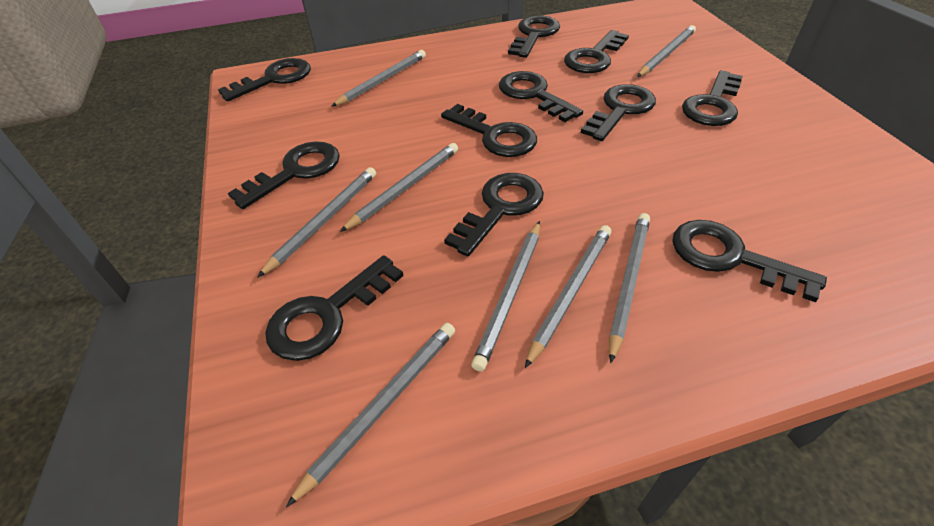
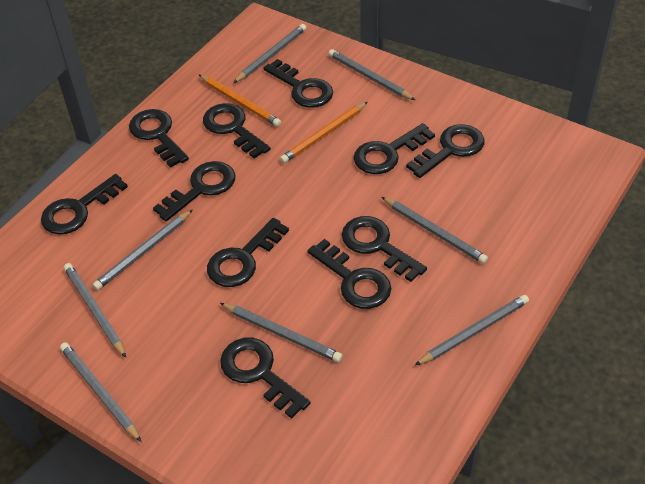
orange pencil: none = 0 -> [199,75,281,127] [280,102,367,164] = 2

